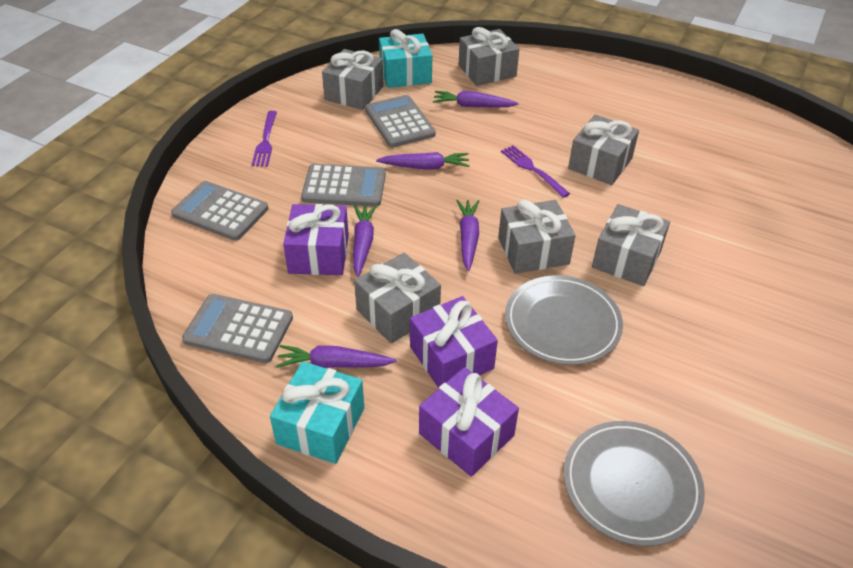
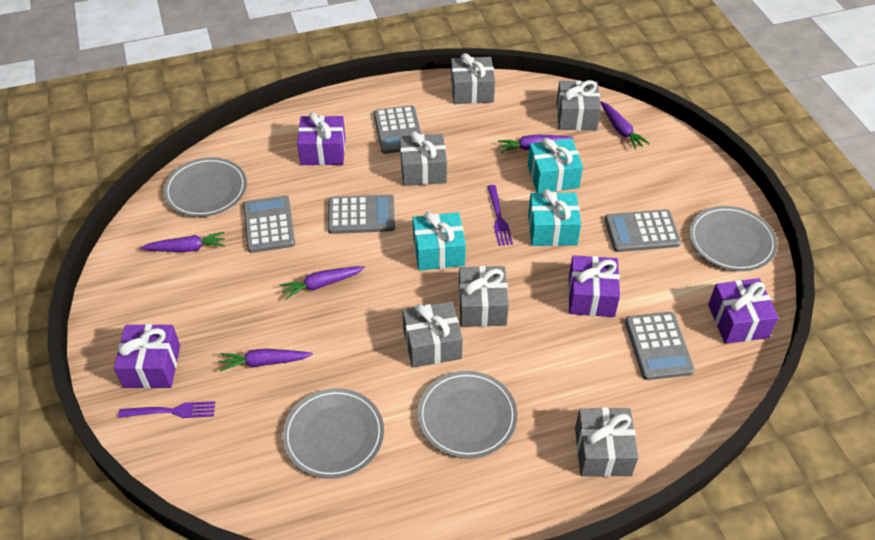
grey calculator: [171,181,268,241] [182,294,293,363] [301,164,386,207] [365,95,436,148] = 4 -> [243,195,295,253] [328,194,395,234] [373,105,421,154] [605,209,681,252] [625,312,695,380] = 5
grey plate: [505,276,623,365] [564,421,705,546] = 2 -> [164,157,247,217] [282,388,384,479] [417,371,517,459] [689,206,777,271] = 4
purple gift: [283,204,349,275] [410,296,498,388] [419,367,519,477] = 3 -> [114,324,180,388] [297,112,345,165] [568,255,620,317] [708,278,779,344] = 4
turquoise gift: [270,361,364,464] [379,29,432,88] = 2 -> [413,212,466,271] [528,138,583,193] [528,189,581,246] = 3

